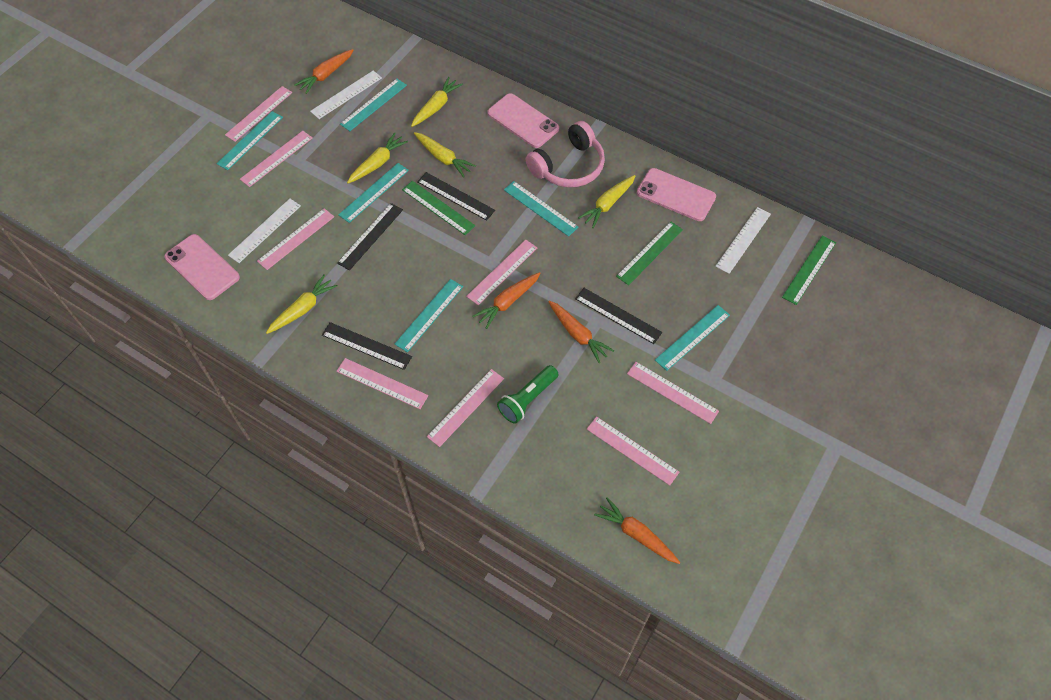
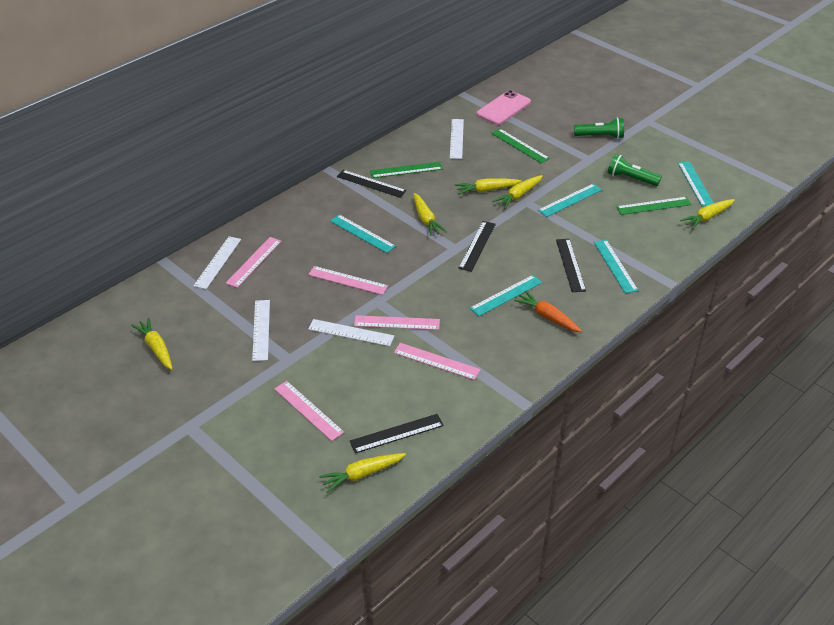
green flashlight: [497,365,558,424] = 1 -> [574,117,624,139] [608,154,662,186] = 2
orange carrot: [294,49,354,94] [472,272,541,329] [548,301,614,363] [594,497,681,564] = 4 -> [514,291,582,332] = 1
pink headphones: [526,121,605,187] = 1 -> none = 0
pink phone: [164,234,240,300] [487,93,559,148] [637,168,716,221] = 3 -> [476,90,531,125] = 1
pink ruler: [225,86,292,142] [240,131,313,187] [257,208,334,270] [337,358,428,409] [427,369,504,447] [466,240,537,305] [587,417,679,486] [627,362,719,424] = 8 -> [226,237,281,288] [274,381,344,441] [308,266,388,295] [354,315,440,330] [394,343,481,380] = 5
turquoise ruler: [217,111,283,170] [338,163,409,223] [340,79,407,131] [395,279,463,352] [504,181,578,237] [655,305,730,371] = 6 -> [330,215,396,253] [470,275,542,316] [538,184,602,217] [594,240,638,293] [678,162,713,207] = 5
white ruler: [228,199,301,263] [310,70,382,119] [715,207,771,274] = 3 -> [193,236,241,289] [252,300,270,361] [308,319,394,346] [450,119,464,159] = 4
yellow carrot: [266,274,338,334] [347,133,408,184] [411,77,463,127] [414,132,476,177] [578,175,635,228] = 5 -> [131,318,172,370] [319,453,406,493] [413,193,447,236] [455,178,522,195] [493,175,543,209] [680,199,735,229] = 6

